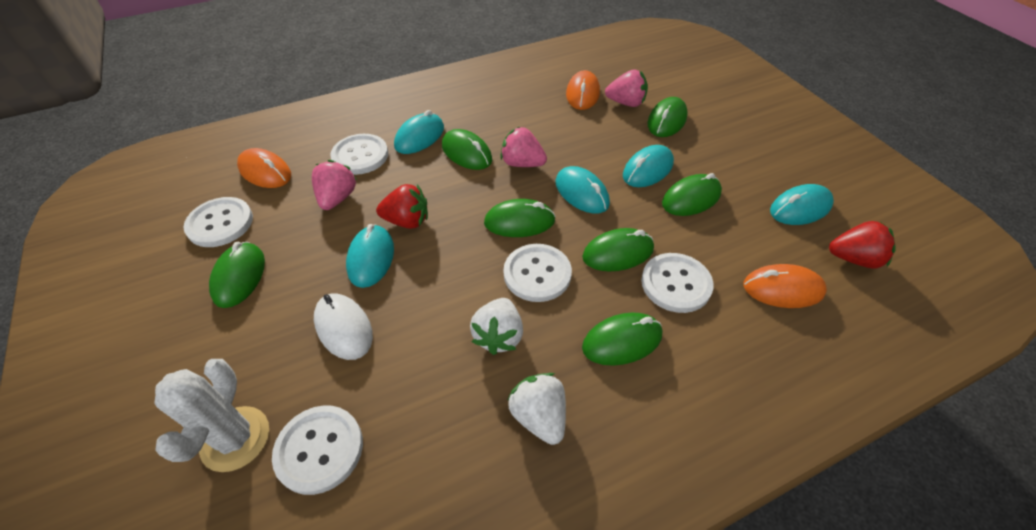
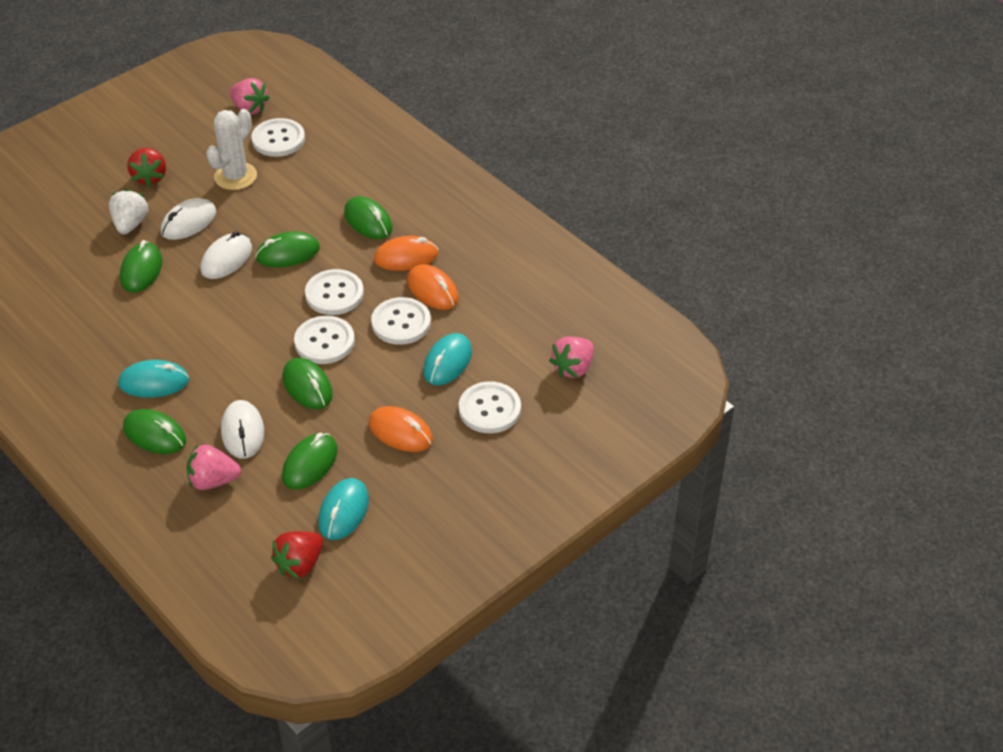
green mouse: [209,242,265,308] [442,129,492,170] [484,199,556,237] [582,228,654,271] [582,312,662,366] [647,97,688,137] [662,173,722,216] = 7 -> [120,240,162,292] [123,409,186,454] [255,231,320,268] [282,433,338,489] [283,358,333,409] [344,196,392,239] = 6
turquoise mouse: [346,224,394,288] [394,110,444,154] [556,166,610,214] [623,145,674,187] [770,184,834,225] = 5 -> [118,360,189,398] [318,478,369,540] [423,333,472,385] = 3
white mouse: [314,294,373,360] = 1 -> [161,198,216,240] [200,231,252,279] [221,400,264,459] = 3
white strawberry: [470,298,523,355] [508,373,566,445] = 2 -> [109,189,149,234] = 1

